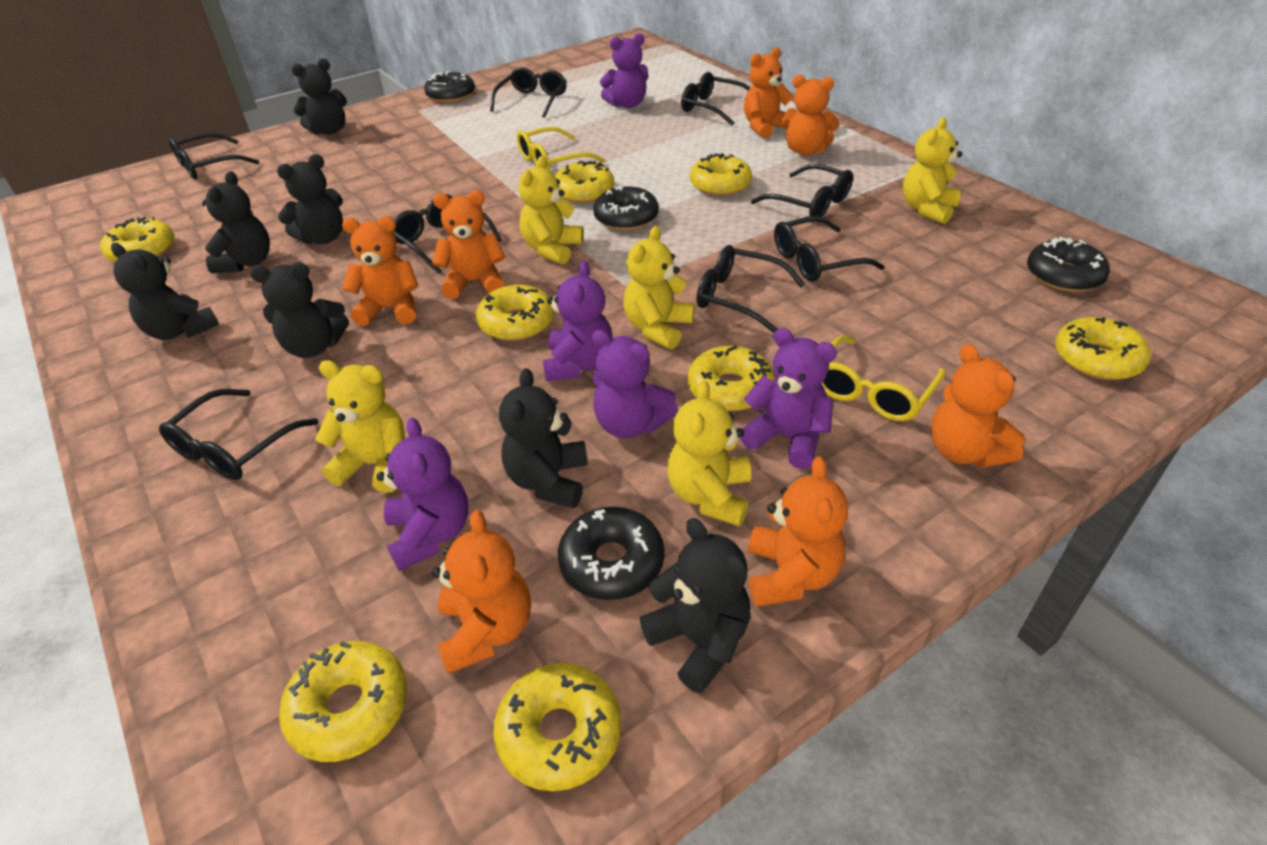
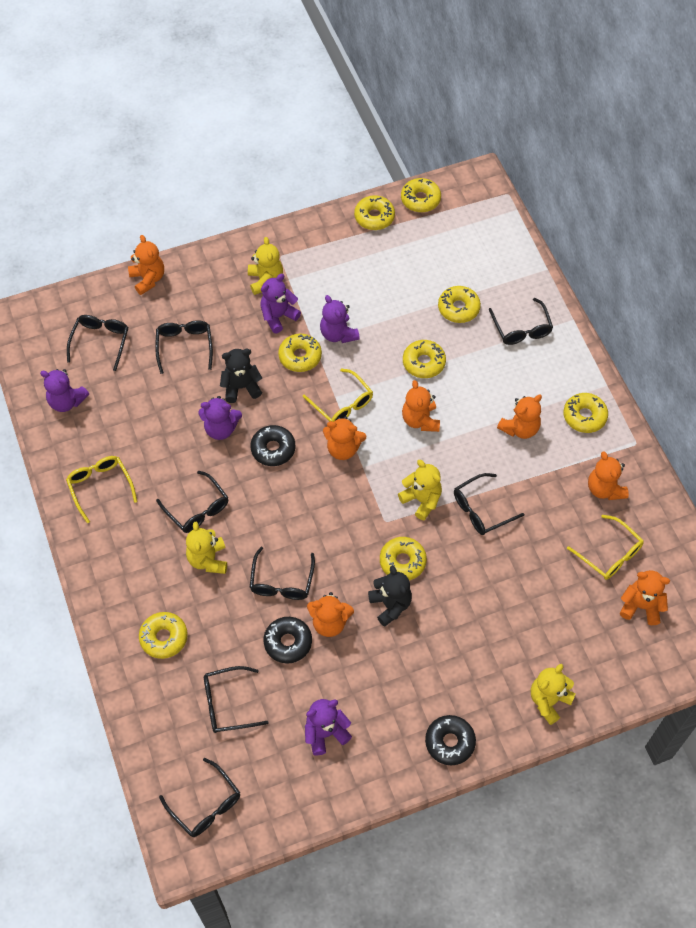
black donut: [424,71,475,103] [558,507,665,600] [593,186,659,231] [1027,237,1110,292] = 4 -> [250,425,296,466] [264,617,312,663] [425,715,476,765] = 3
black teddy bear: [111,243,219,340] [202,171,270,274] [250,262,349,358] [277,154,343,244] [292,58,347,135] [499,368,588,508] [640,518,750,694] = 7 -> [220,349,262,403] [368,566,412,627] = 2
yellow glasses: [517,127,605,171] [821,335,946,421] = 2 -> [66,456,137,523] [303,368,373,422] [567,515,644,580] = 3
yellow teddy bear: [315,360,405,493] [519,156,584,265] [624,226,694,350] [667,380,751,527] [903,117,962,224] = 5 -> [186,522,227,574] [248,237,283,295] [398,460,442,520] [531,664,576,725] = 4

